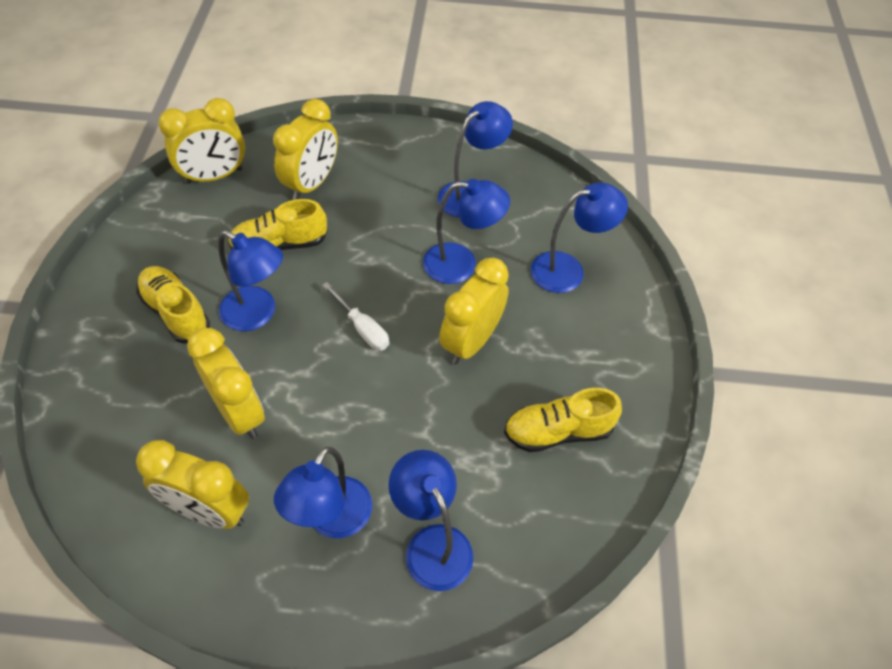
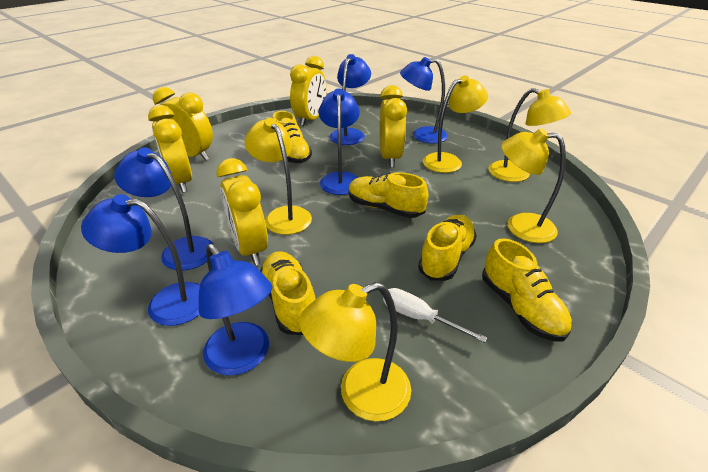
yellow lamp: none = 0 -> [244,118,312,235] [299,282,411,421] [423,75,488,173] [488,88,571,182] [501,128,566,243] = 5
yellow shoe: [136,266,210,344] [228,199,327,250] [504,388,622,452] = 3 -> [260,251,315,335] [273,111,312,163] [348,172,429,218] [418,215,477,281] [482,238,572,341] = 5

